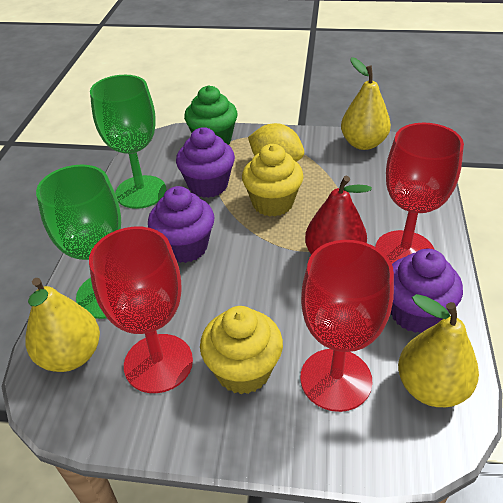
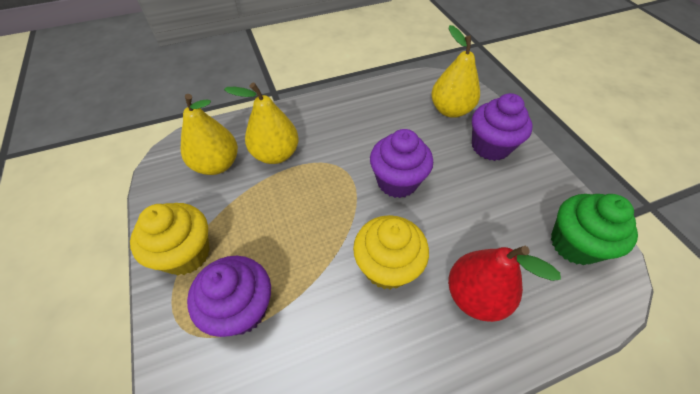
green goblet: [36,165,121,319] [90,75,167,209] = 2 -> none = 0
red goblet: [89,227,193,393] [300,240,394,412] [375,123,464,264] = 3 -> none = 0
yellow lemon: [248,123,304,162] = 1 -> none = 0

